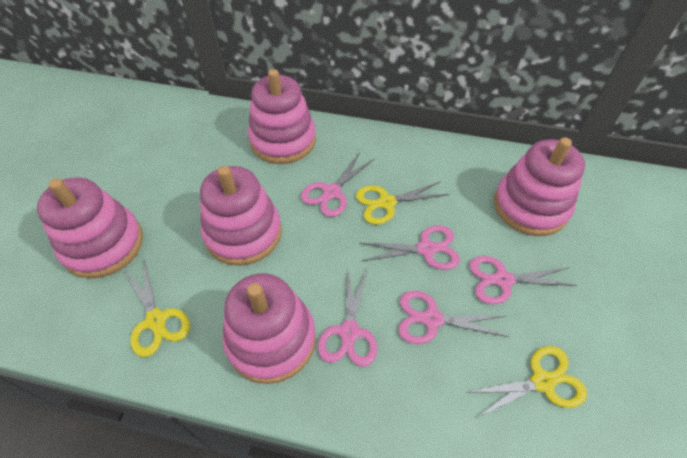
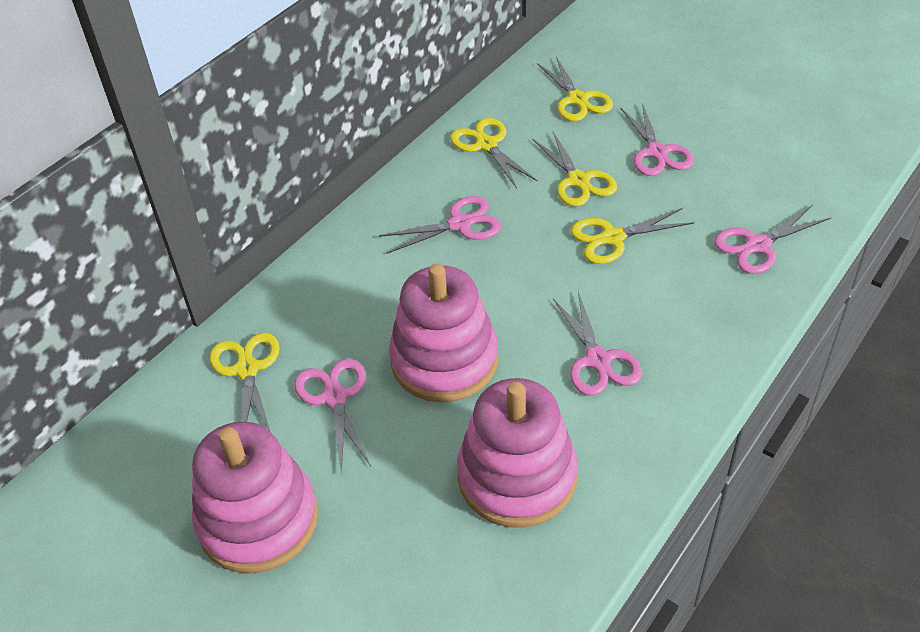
pink stacking toy: [37,178,143,278] [200,166,282,266] [223,273,316,384] [248,69,316,164] [494,137,585,236] = 5 -> [192,422,318,573] [389,264,499,402] [457,378,578,528] = 3
yellow scissors: [124,260,190,357] [356,181,449,225] [465,346,587,417] = 3 -> [210,333,280,431] [450,118,537,188] [532,132,617,206] [537,57,613,121] [570,208,694,264] = 5

